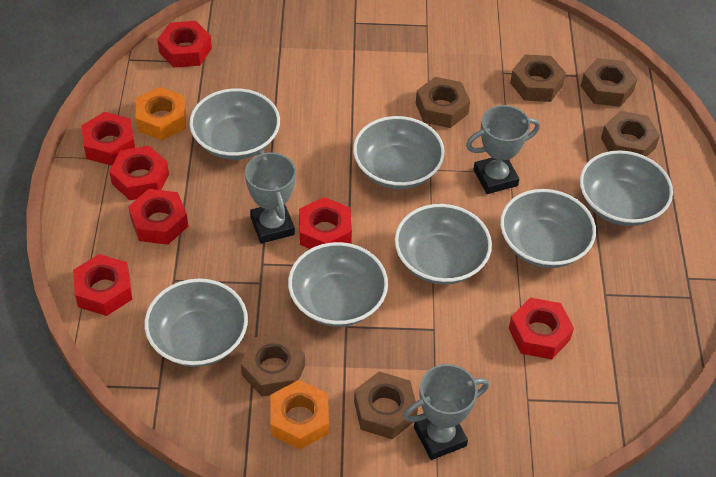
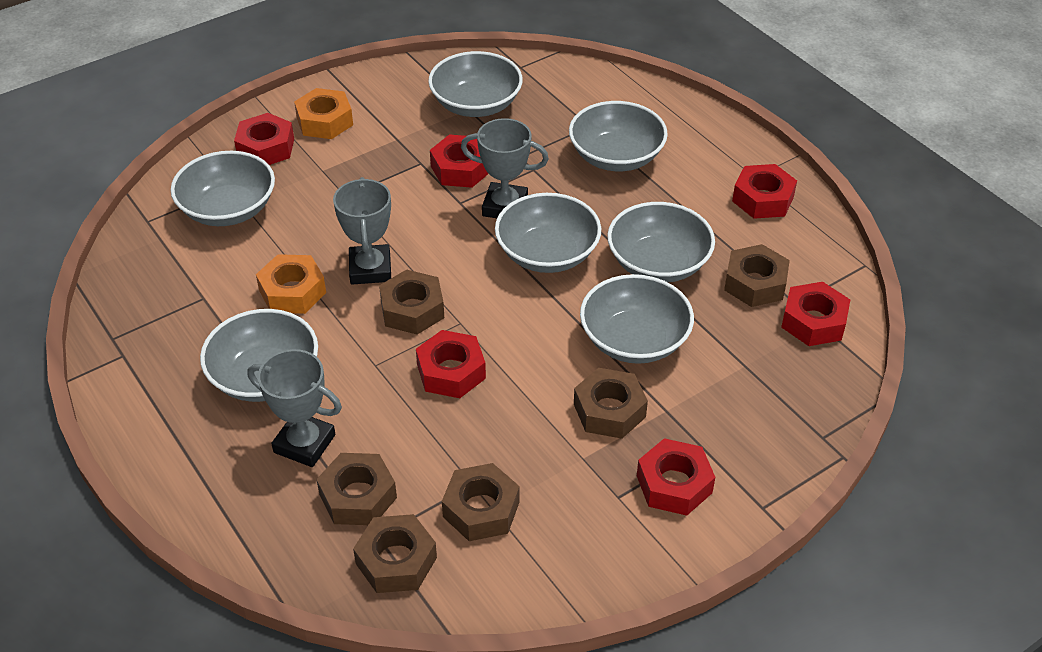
red nut: [73,254,132,316] [81,112,135,166] [109,146,169,200] [128,189,188,245] [157,21,212,68] [299,197,352,249] [509,297,574,359] = 7 -> [234,113,294,165] [416,330,486,398] [430,134,488,188] [637,438,715,516] [732,164,797,219] [781,282,850,346] = 6

